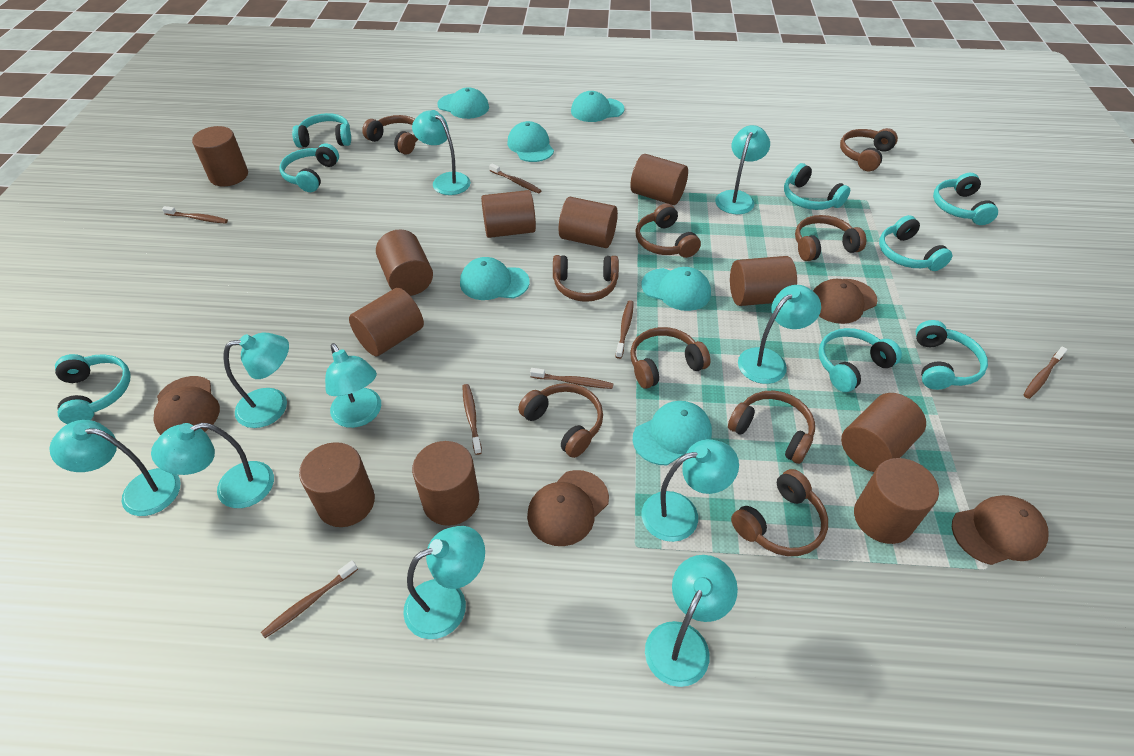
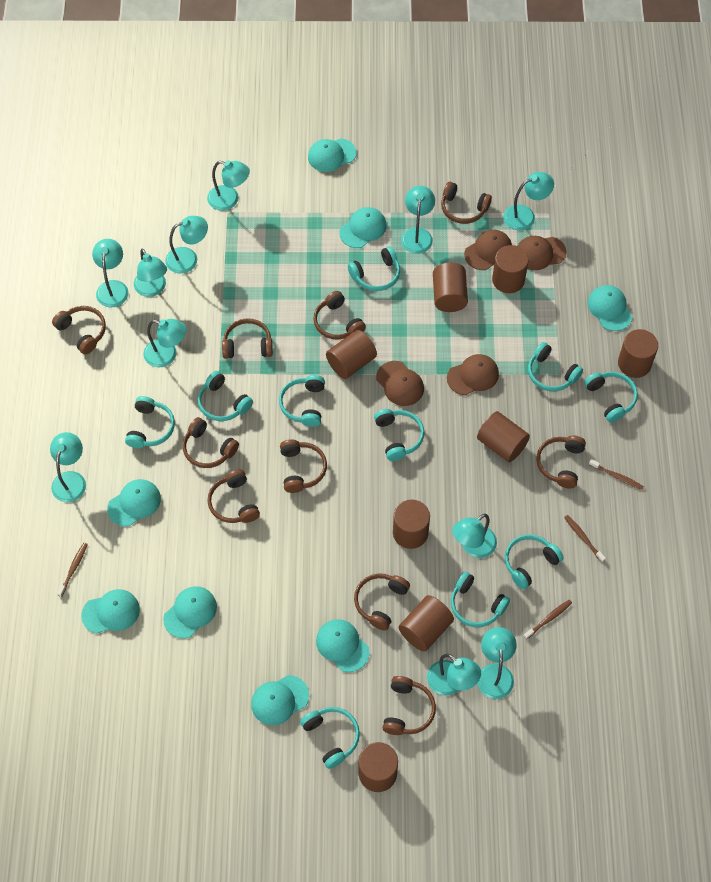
brown cylinder: [192,126,248,186] [299,442,375,527] [349,288,424,356] [376,229,433,296] [412,441,479,526] [481,190,536,238] [559,197,618,248] [630,154,688,205] [730,256,797,306] [841,393,926,472] [854,458,939,544] = 11 -> [326,330,377,379] [359,742,398,792] [393,500,430,549] [399,595,454,651] [433,262,468,312] [477,411,530,462] [492,245,529,293] [618,329,658,378] = 8
brown headphones: [362,115,418,155] [518,383,603,458] [553,255,619,302] [630,327,711,389] [636,203,701,258] [728,391,815,464] [731,469,828,556] [795,215,866,261] [840,128,898,171] = 9 -> [52,306,106,354] [183,417,239,468] [207,470,260,523] [222,318,273,359] [280,439,327,493] [313,291,366,340] [354,573,410,631] [382,676,436,735] [441,182,492,224] [536,436,586,488] = 10
brown toothbrush: [162,206,228,224] [261,560,358,638] [462,384,482,455] [489,163,542,193] [530,368,613,389] [616,300,634,359] [1023,346,1068,399] = 7 -> [57,543,88,597] [524,600,572,640] [564,515,606,563] [589,459,644,490] = 4
turquoise cap: [437,87,489,119] [460,257,530,300] [507,121,554,162] [571,91,625,122] [633,401,712,465] [642,267,711,311] = 6 -> [81,589,140,634] [107,479,161,527] [163,586,217,638] [251,675,309,725] [308,138,356,172] [316,619,370,672] [339,207,387,248] [588,285,632,331] = 8
turquoise headphones: [55,354,131,424] [279,143,339,192] [292,113,351,148] [784,163,850,210] [818,328,902,392] [879,215,952,271] [916,320,988,390] [933,173,998,225] = 8 -> [125,396,175,448] [198,371,253,421] [279,375,325,427] [300,707,360,769] [348,246,400,291] [374,409,424,461] [451,572,510,627] [505,534,563,589] [528,342,583,391] [584,372,638,423] = 10
turquoise lamp: [49,420,180,516] [151,423,274,508] [223,333,289,428] [325,343,381,428] [403,526,485,639] [412,110,471,195] [641,439,739,542] [645,555,738,687] [715,125,770,214] [738,285,821,384] = 10 -> [50,432,86,502] [92,239,128,307] [134,248,167,297] [143,319,186,368] [165,216,208,274] [207,160,250,211] [401,186,435,254] [427,654,481,696] [452,514,497,558] [477,627,517,699] [503,172,554,230] = 11

